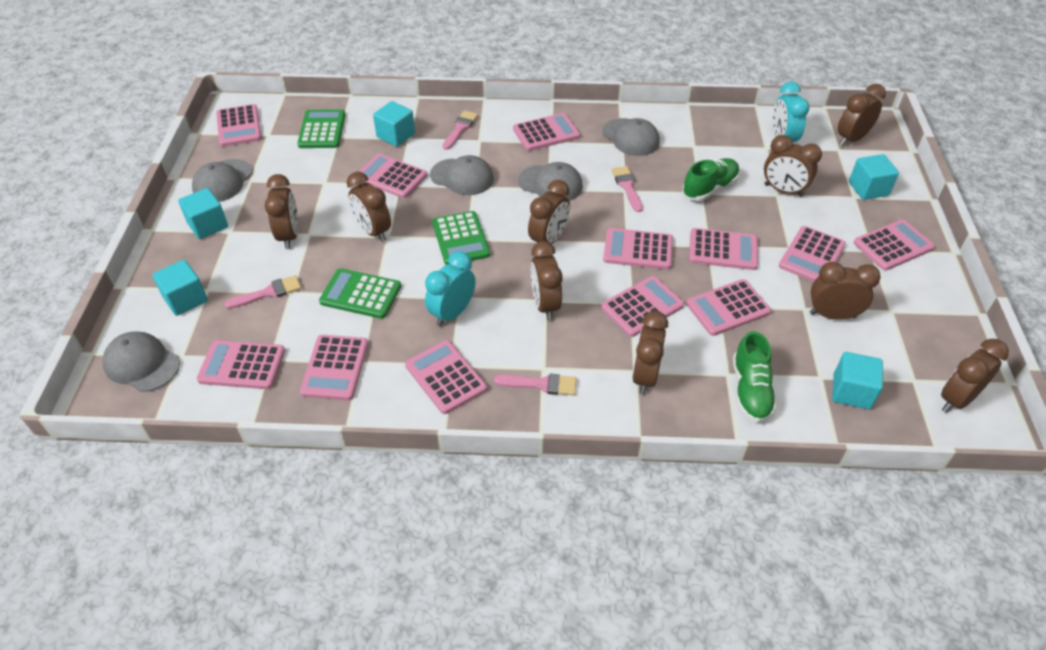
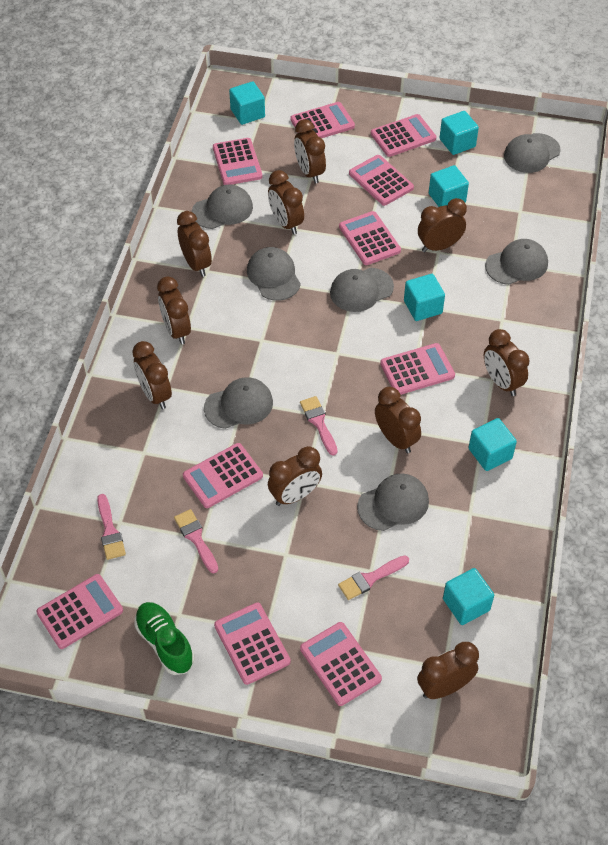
brown clock: [265,174,298,249] [347,172,391,242] [528,180,570,244] [530,241,563,320] [632,311,668,394] [764,135,822,197] [810,262,881,320] [838,84,886,146] [941,339,1009,413] = 9 -> [132,341,172,409] [157,276,191,345] [177,211,212,277] [268,170,304,235] [268,446,322,506] [294,119,326,184] [375,387,421,453] [417,642,479,699] [418,198,467,252] [484,329,529,396] = 10
green calculator: [297,109,346,148] [319,268,401,319] [432,211,490,265] = 3 -> none = 0
green shoe: [682,158,740,201] [733,331,777,423] = 2 -> [134,602,194,675] = 1
grey cap: [102,331,180,392] [192,159,252,202] [430,155,494,195] [518,162,583,201] [602,118,660,156] = 5 -> [192,184,253,229] [204,377,273,429] [247,247,301,301] [330,268,394,312] [357,474,429,531] [485,239,548,285] [504,133,561,173] = 7
pink calculator: [197,340,285,389] [216,104,262,147] [300,335,368,400] [358,153,427,198] [405,340,487,414] [513,113,580,151] [601,276,684,337] [603,228,673,269] [686,279,771,336] [689,228,758,270] [779,226,846,282] [854,219,935,271] = 12 -> [36,574,123,649] [183,443,263,508] [213,138,262,185] [214,603,291,685] [290,102,355,138] [300,622,382,706] [339,211,401,265] [349,155,414,206] [371,114,436,157] [380,343,455,395] = 10
turquoise clock: [425,251,476,327] [773,82,809,142] = 2 -> none = 0
turquoise cube: [153,260,208,316] [178,188,228,239] [373,101,415,147] [832,352,883,409] [849,154,899,200] = 5 -> [229,81,265,125] [404,274,445,321] [429,165,469,207] [440,111,479,155] [443,568,494,625] [468,418,517,471] = 6

